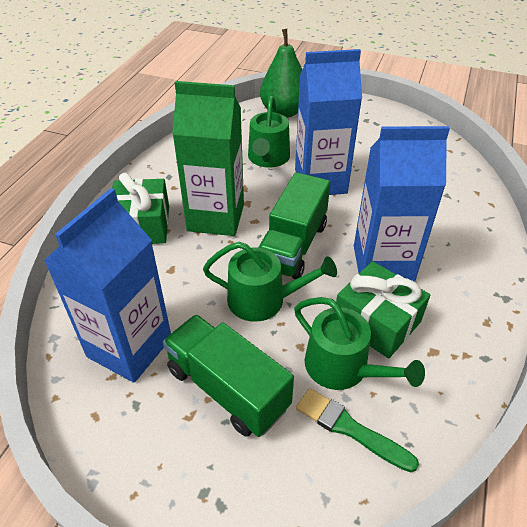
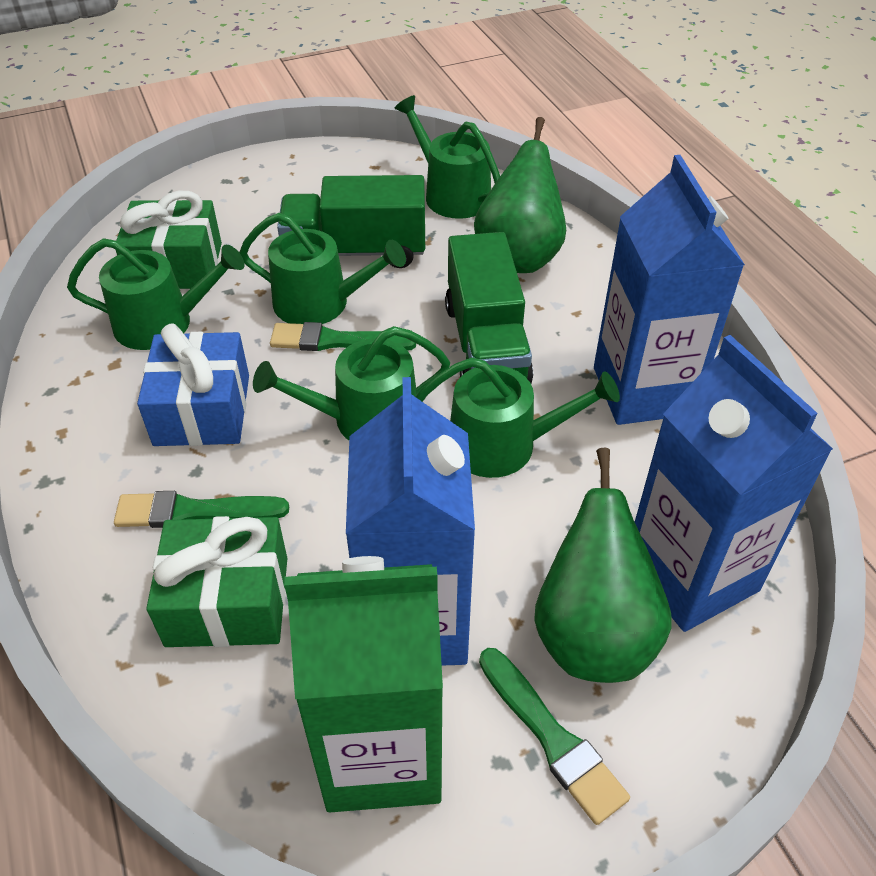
blue gift: none = 0 -> [137,323,249,446] = 1
green brush: [296,388,419,472] = 1 -> [114,491,289,528] [270,322,416,351] [479,648,630,825] = 3
green pear: [260,29,302,118] = 1 -> [474,117,566,273] [534,448,672,683] = 2
green watering can: [203,242,337,322] [248,96,290,167] [294,297,425,390] = 3 -> [67,238,245,350] [239,213,406,324] [253,326,450,440] [394,95,500,219] [416,358,620,478] = 5

